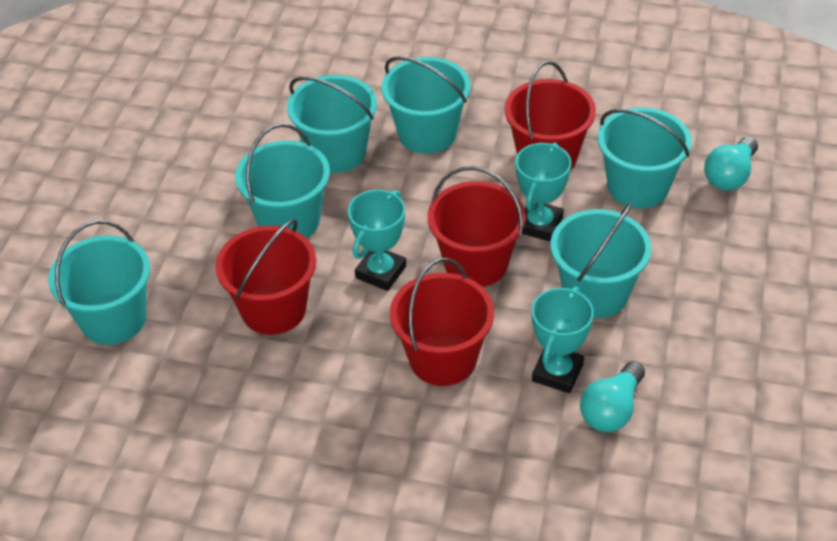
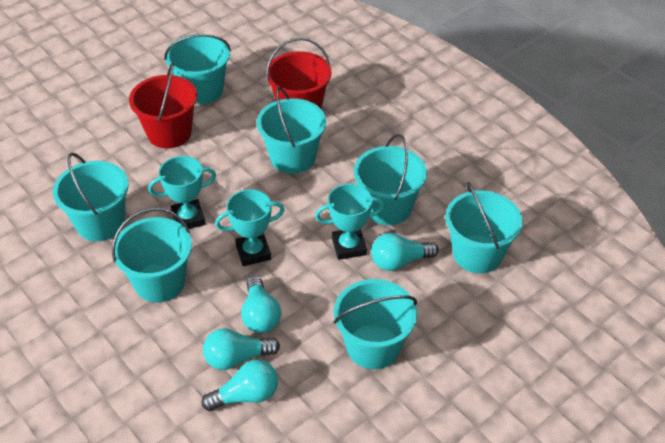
red bucket: [215,219,316,335] [390,258,494,386] [428,166,526,287] [504,61,596,170] = 4 -> [129,63,197,148] [266,37,332,108] = 2
turquoise bucket: [48,220,150,345] [235,123,330,238] [287,75,377,173] [381,56,470,154] [550,202,652,318] [598,107,692,209] = 6 -> [53,153,129,241] [112,208,192,302] [164,34,231,104] [257,87,326,174] [334,279,417,369] [354,134,427,225] [445,182,523,273] = 7
turquoise light bulb: [580,361,645,432] [704,136,758,191] = 2 -> [202,360,278,411] [203,328,280,370] [241,276,281,333] [371,233,439,271] = 4

